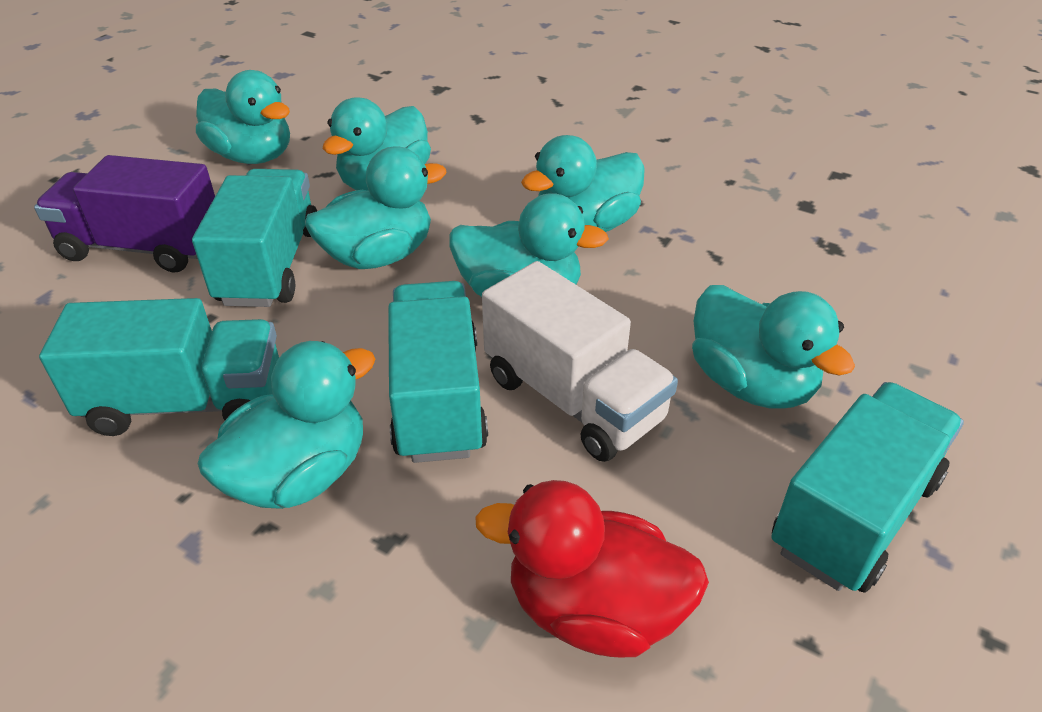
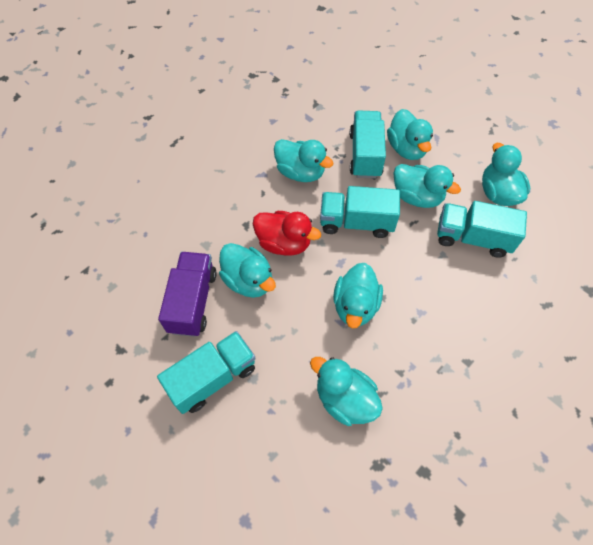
white truck: [482,261,678,462] = 1 -> none = 0

